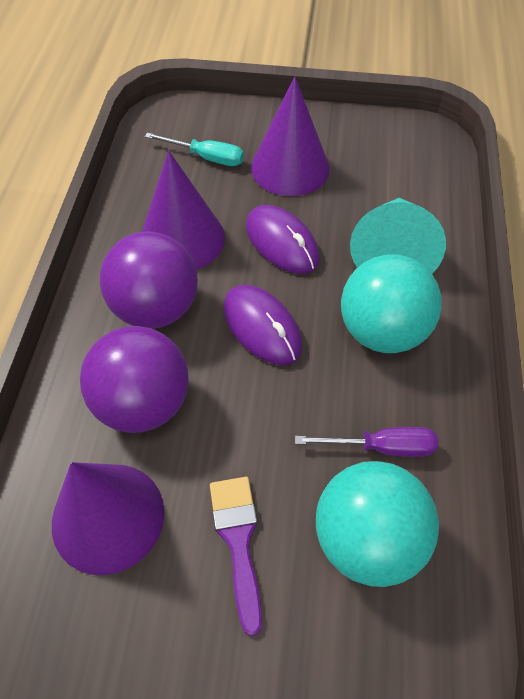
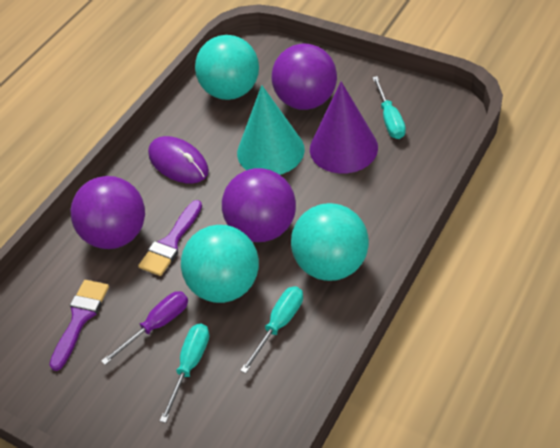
purple ball: [80,326,189,433] [100,231,198,328] = 2 -> [70,176,145,249] [222,168,296,242] [272,43,337,110] = 3
purple brush: [210,477,262,636] = 1 -> [49,280,109,371] [138,200,202,276] = 2
purple cone: [52,462,164,575] [142,151,225,270] [251,77,330,196] = 3 -> [310,81,378,174] = 1
purple mouse: [224,285,302,365] [246,205,319,274] = 2 -> [148,136,209,184] = 1
turquoise ball: [316,461,439,587] [341,255,442,353] = 2 -> [181,225,259,303] [195,35,259,100] [291,203,369,281] = 3
turquoise screwdriver: [145,133,244,166] = 1 -> [160,324,209,423] [240,286,303,373] [372,76,406,139] = 3

